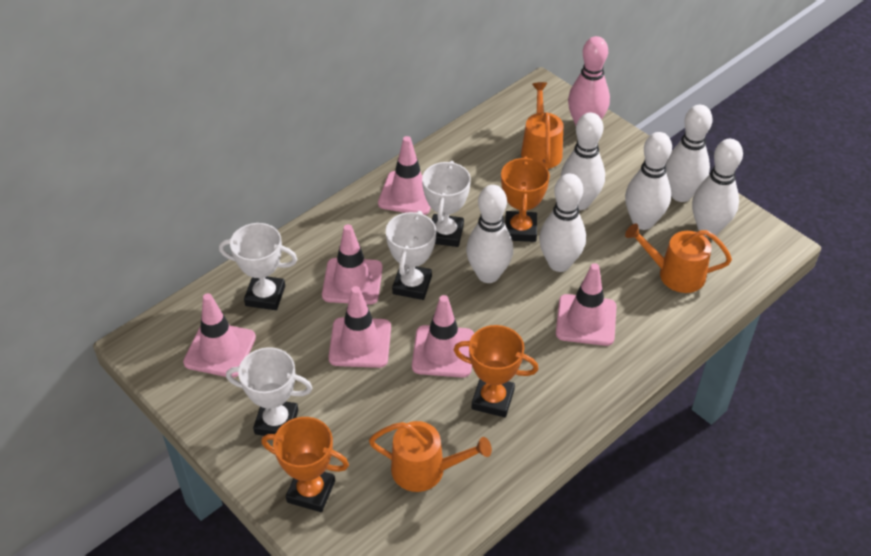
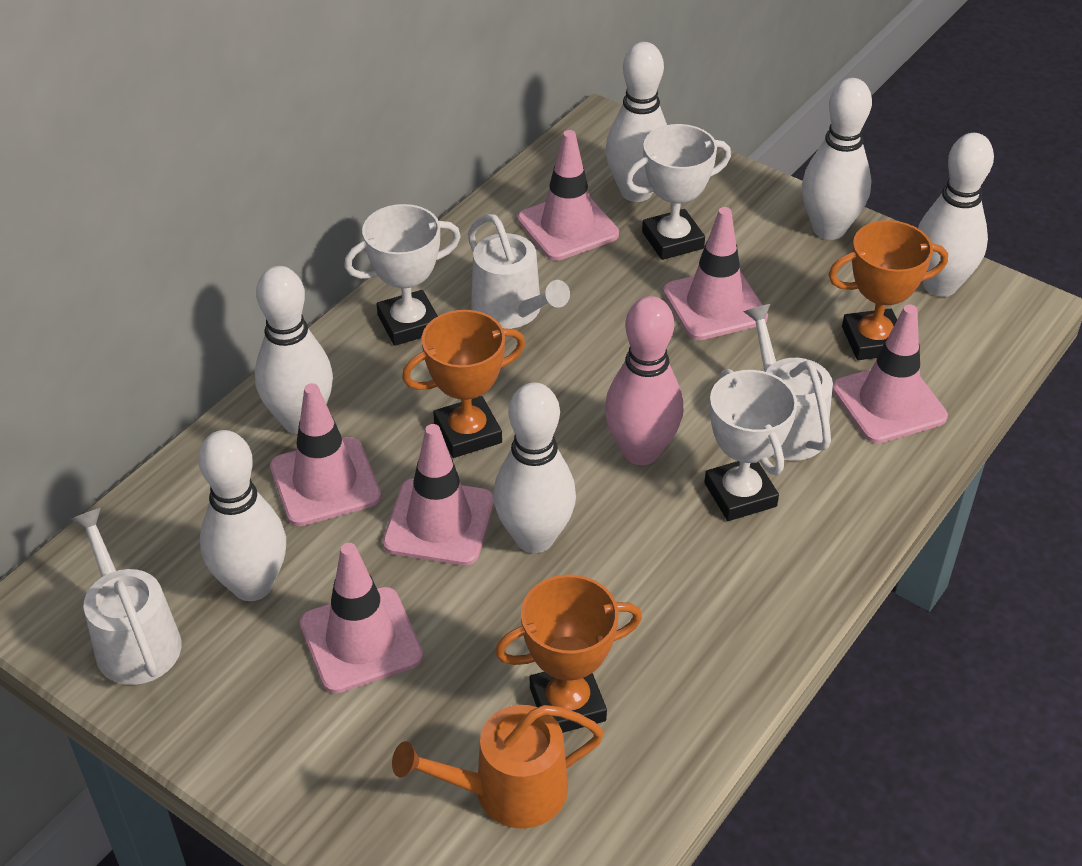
orange watering can: [369,421,492,492] [521,82,563,169] [625,223,732,293] = 3 -> [392,705,604,829] = 1
white trophy: [219,223,297,310] [226,347,312,436] [386,211,436,300] [422,161,471,247] = 4 -> [344,204,461,346] [625,124,731,260] [704,369,797,521] = 3
white watering can: none = 0 -> [71,508,181,685] [468,214,570,329] [744,304,833,461] = 3

